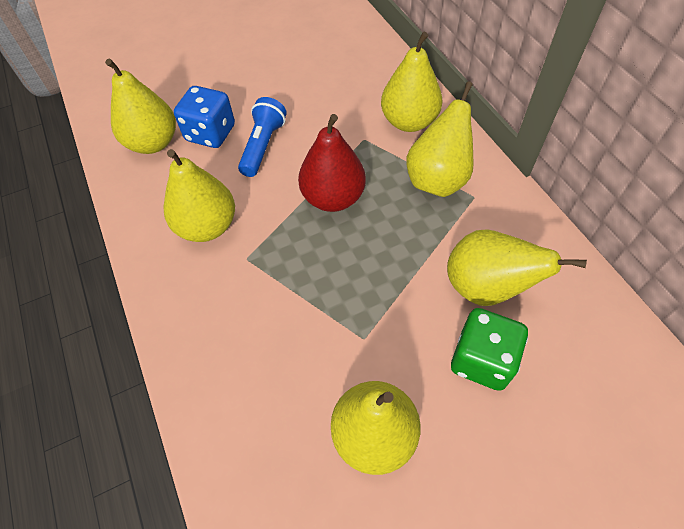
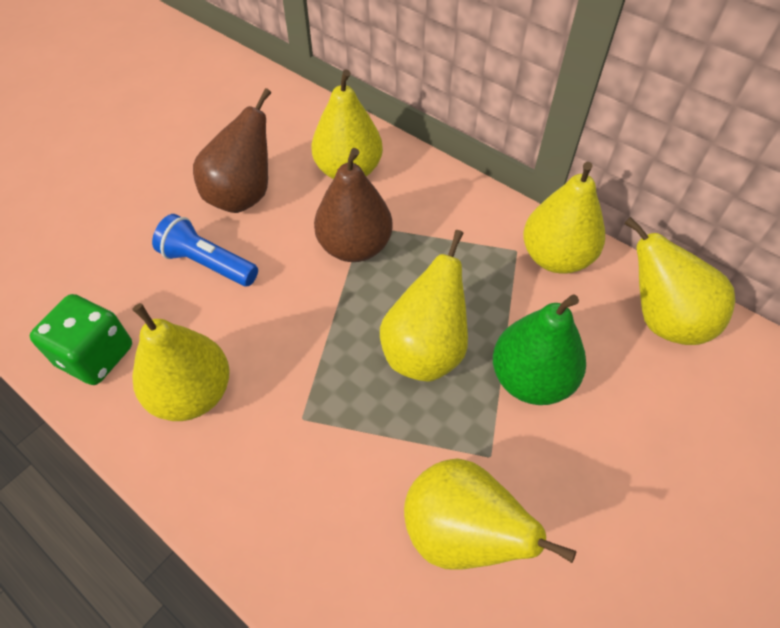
blue dice: [174,86,235,148] = 1 -> none = 0
brown pear: none = 0 -> [193,88,271,213] [314,148,393,262] = 2
green pear: none = 0 -> [493,294,586,405] = 1
red pear: [298,114,366,212] = 1 -> none = 0

